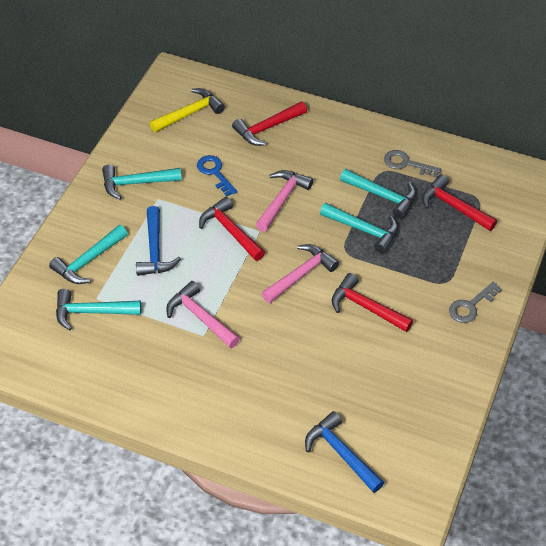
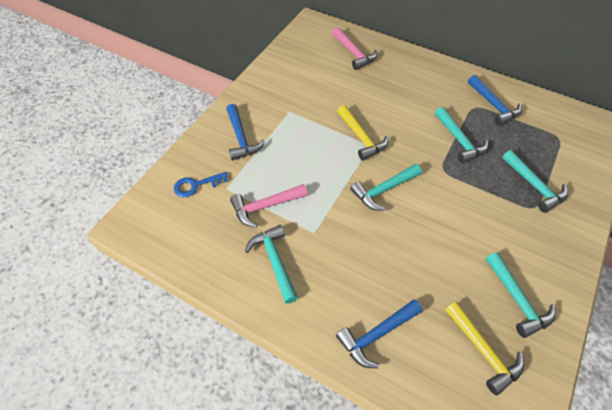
blue hammer: [136,206,181,276] [305,411,384,493] = 2 -> [226,104,265,160] [336,299,422,369] [468,75,522,126] = 3
grey key: [384,150,441,178] [449,282,502,323] = 2 -> none = 0
pink hammer: [166,281,240,348] [256,170,313,232] [262,244,339,303] = 3 -> [230,184,308,228] [332,27,377,70] = 2
red hammer: [199,197,265,261] [232,102,307,146] [332,273,413,332] [422,174,497,231] = 4 -> none = 0
yellow hammer: [150,88,225,133] = 1 -> [337,105,388,161] [445,301,524,396] = 2

